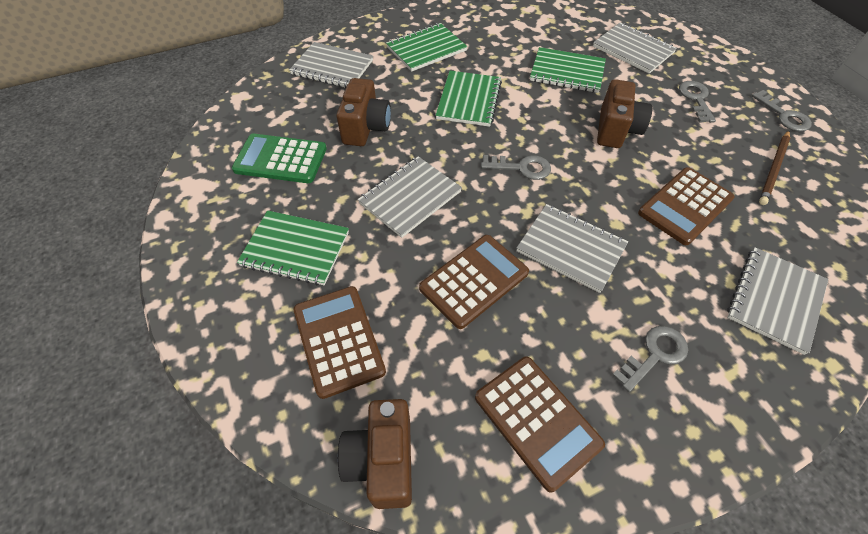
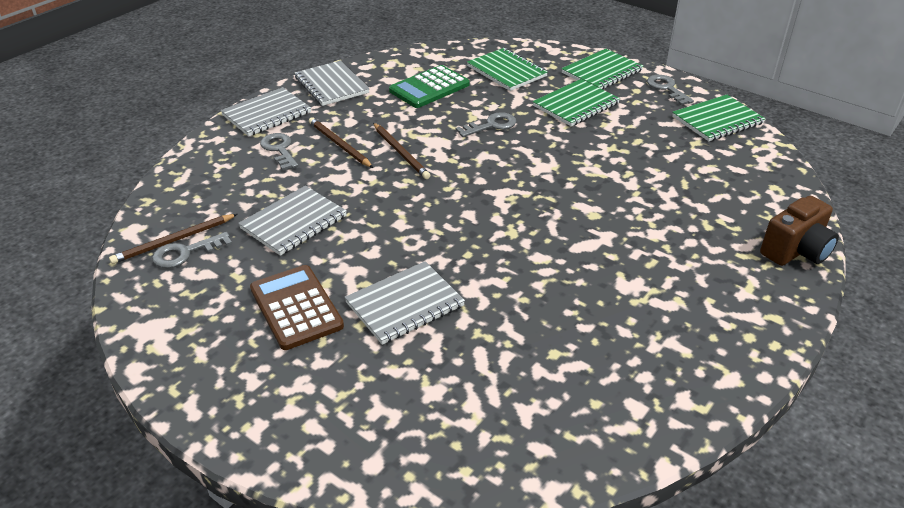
brown calculator: [293,286,386,399] [419,235,529,329] [475,357,605,492] [638,167,735,245] = 4 -> [250,265,344,350] = 1
brown camera: [337,78,391,146] [338,399,412,509] [597,79,653,148] = 3 -> [760,196,839,266] = 1
brown pencil: [759,130,790,205] = 1 -> [109,214,237,264] [309,117,373,168] [373,123,431,179] = 3
grey notebook: [289,42,373,88] [358,156,462,238] [517,204,628,293] [593,23,677,74] [727,247,828,355] = 5 -> [221,87,311,136] [238,186,347,256] [295,61,369,106] [344,261,465,345] = 4

